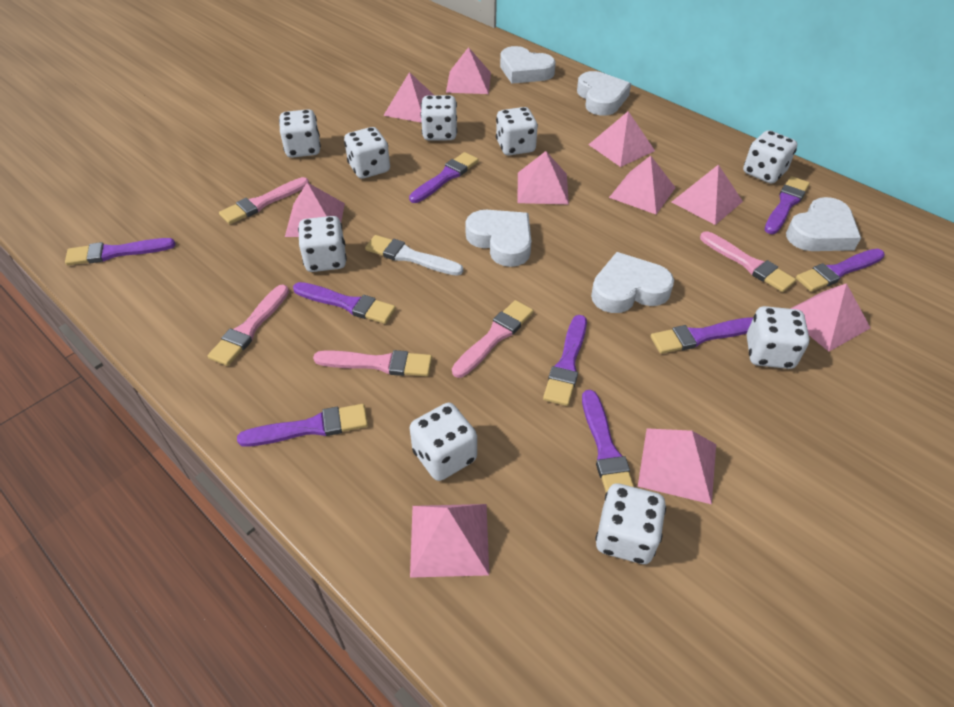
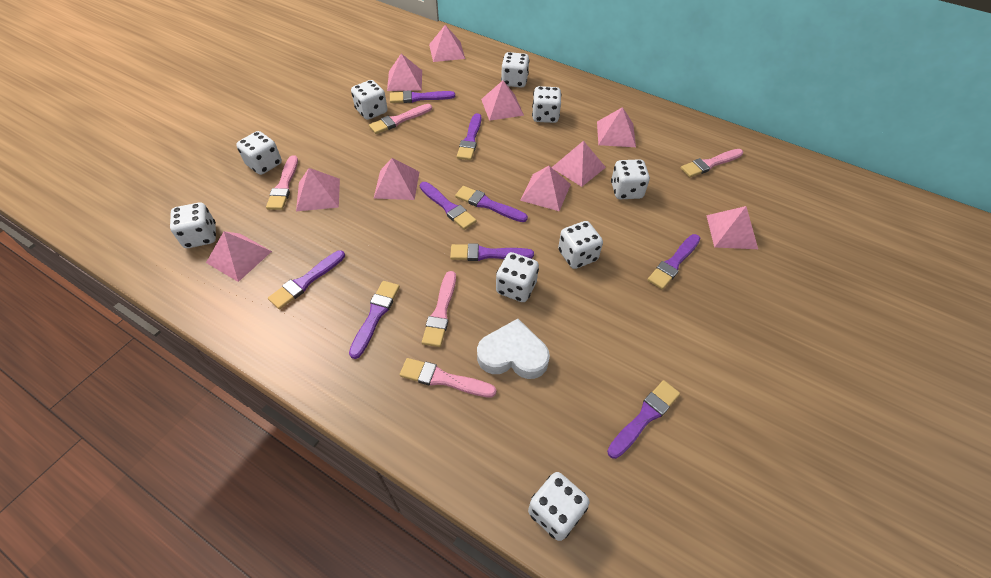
white brush: [365,235,463,276] = 1 -> none = 0
white heart: [465,210,531,267] [500,46,556,84] [577,71,631,116] [591,252,674,313] [786,197,861,251] = 5 -> [477,319,550,379] = 1

